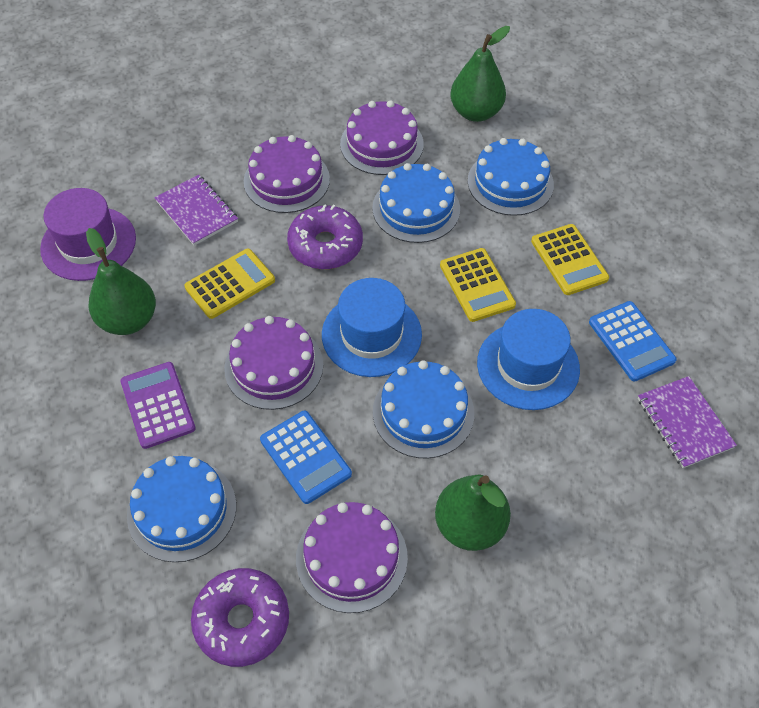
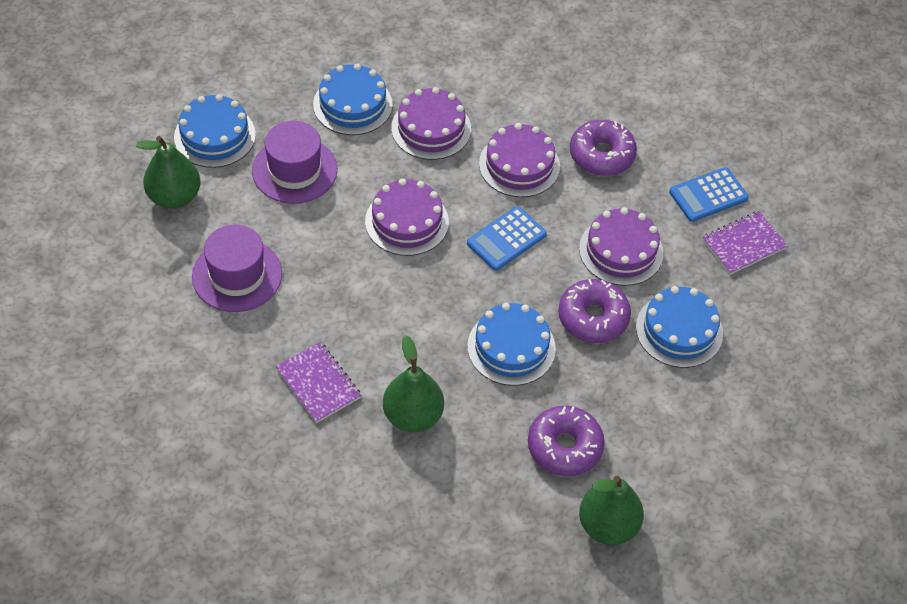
blue hat: [322,278,422,377] [477,309,580,410] = 2 -> none = 0
purple calculator: [120,362,196,449] = 1 -> none = 0
purple donut: [191,568,289,667] [287,204,363,269] = 2 -> [528,406,605,476] [558,279,631,343] [570,120,637,176] = 3
purple hat: [40,188,136,281] = 1 -> [192,224,282,312] [252,121,338,204] = 2
yellow calculator: [184,249,275,319] [440,248,516,322] [531,224,609,295] = 3 -> none = 0

